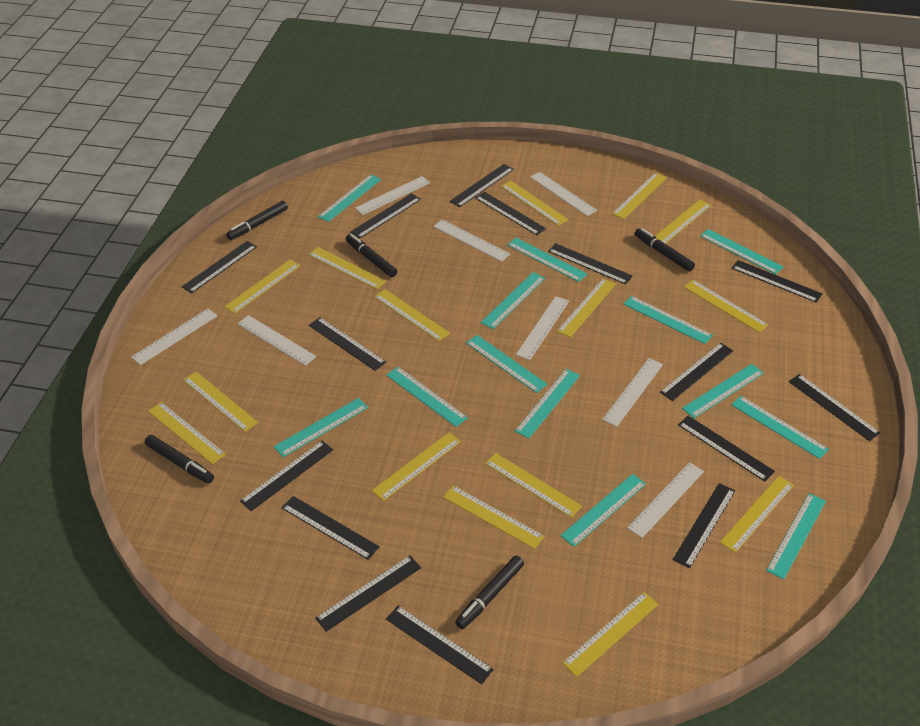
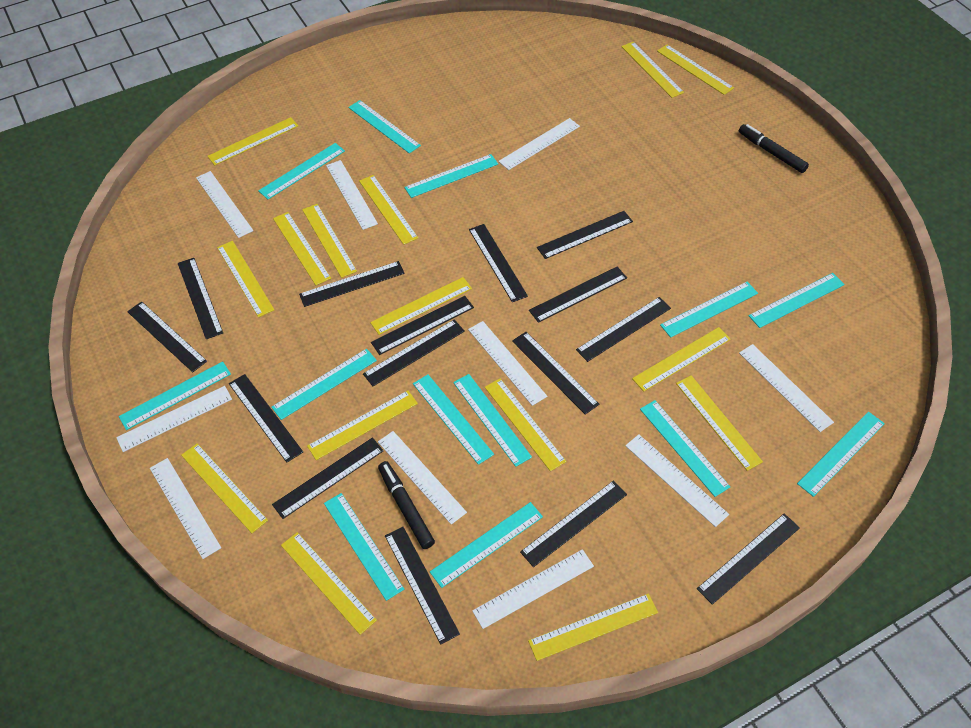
black marker: [145,435,214,484] [226,201,288,240] [346,234,397,277] [455,556,524,629] [635,228,695,272] = 5 -> [378,461,435,549] [739,124,809,173] = 2
white ruler: [131,308,217,365] [238,315,316,366] [355,176,430,215] [433,219,510,262] [516,296,569,360] [530,172,597,216] [602,358,663,427] [627,462,704,538] = 8 -> [116,386,232,452] [150,458,221,559] [196,171,253,238] [326,160,378,230] [378,431,467,525] [468,321,547,406] [472,549,594,629] [498,118,580,170] [625,434,729,527] [739,344,834,432] = 10

